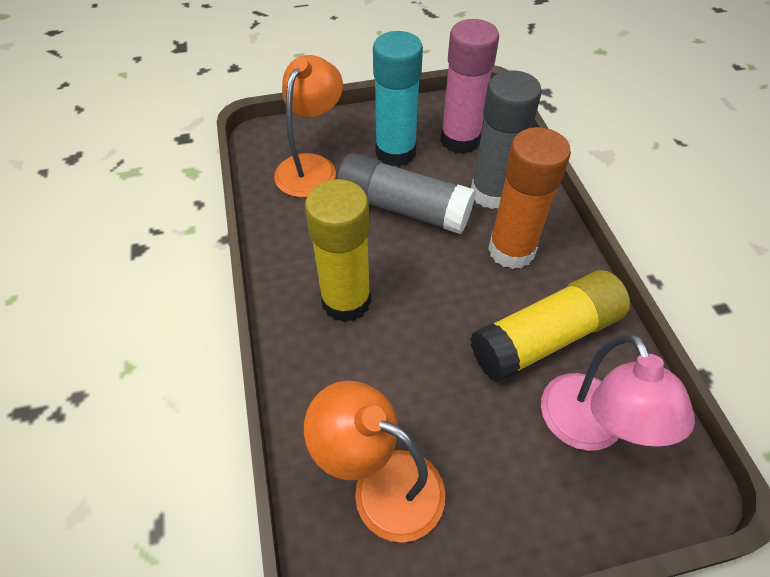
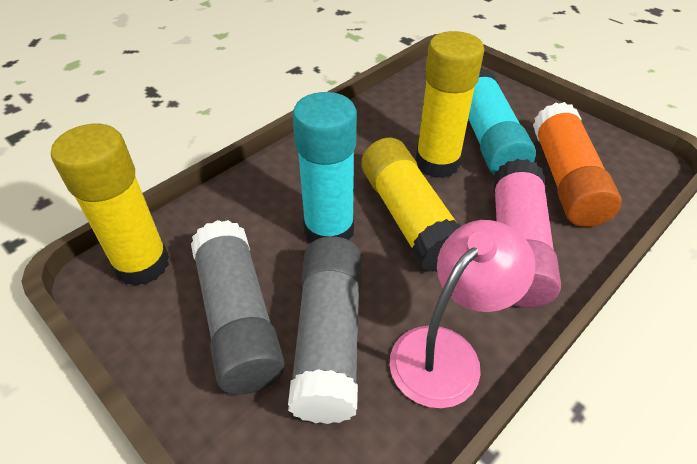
orange lamp: [274,55,343,197] [304,381,445,543] = 2 -> none = 0
turquoise glue stick: [373,31,423,167] = 1 -> [292,92,357,242] [468,67,536,175] = 2
yellow glue stick: [305,179,371,322] [470,270,630,382] = 2 -> [51,124,169,286] [362,138,461,272] [416,31,484,178] = 3

